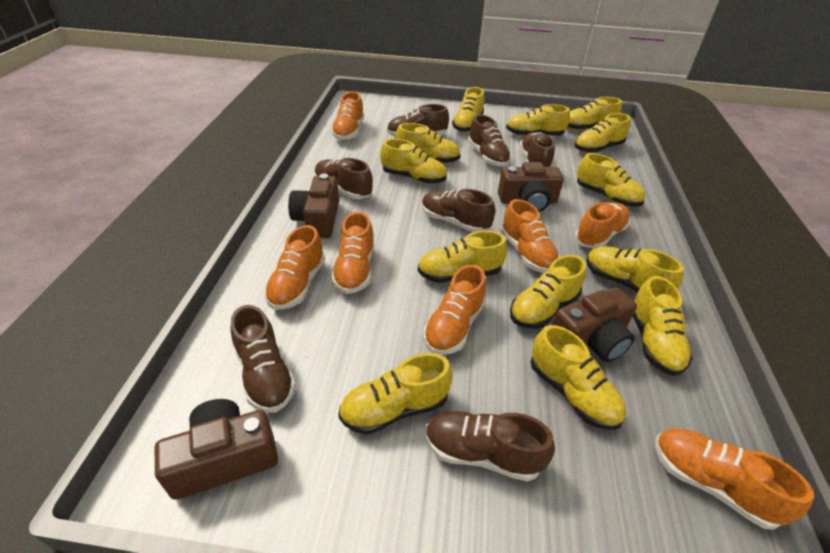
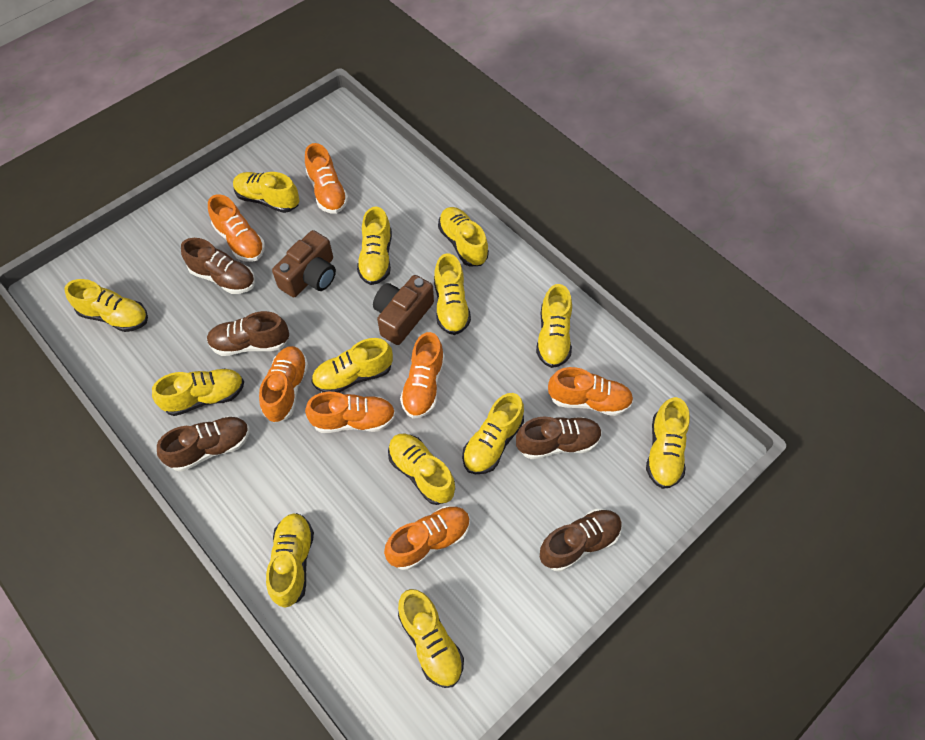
brown camera: [155,399,278,500] [288,174,339,238] [498,162,564,212] [552,287,637,362] = 4 -> [272,230,336,297] [373,275,434,345] = 2
brown shoe: [231,305,296,413] [314,158,373,199] [387,104,449,137] [422,189,495,232] [425,411,555,482] [468,114,511,167] [519,132,555,167] = 7 -> [157,416,250,472] [181,238,255,294] [207,311,289,356] [516,416,602,459] [540,509,622,572] = 5

